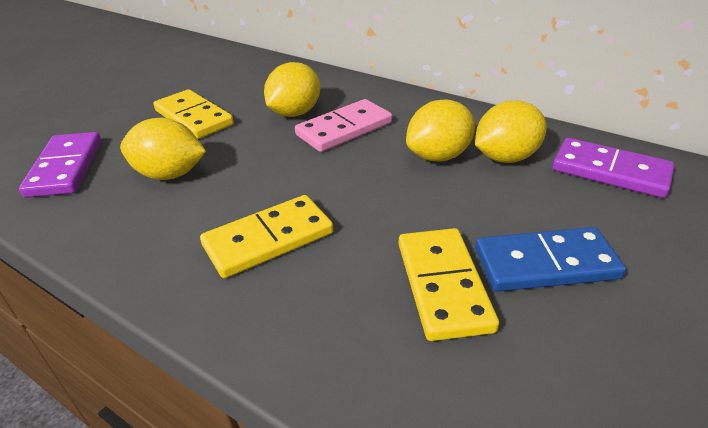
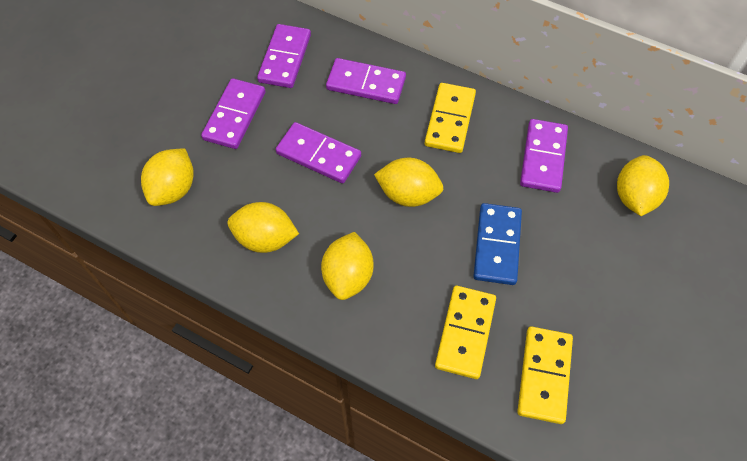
pink domino: [295,99,392,152] = 1 -> none = 0
purple domino: [19,132,101,198] [552,138,675,198] = 2 -> [201,78,265,149] [257,24,311,88] [276,122,361,183] [326,58,406,104] [520,119,568,193] = 5
yellow lemon: [120,118,206,180] [264,62,320,117] [406,99,475,161] [475,100,546,163] = 4 -> [141,148,194,206] [228,202,299,253] [321,232,373,300] [374,158,444,207] [617,155,669,216] = 5

